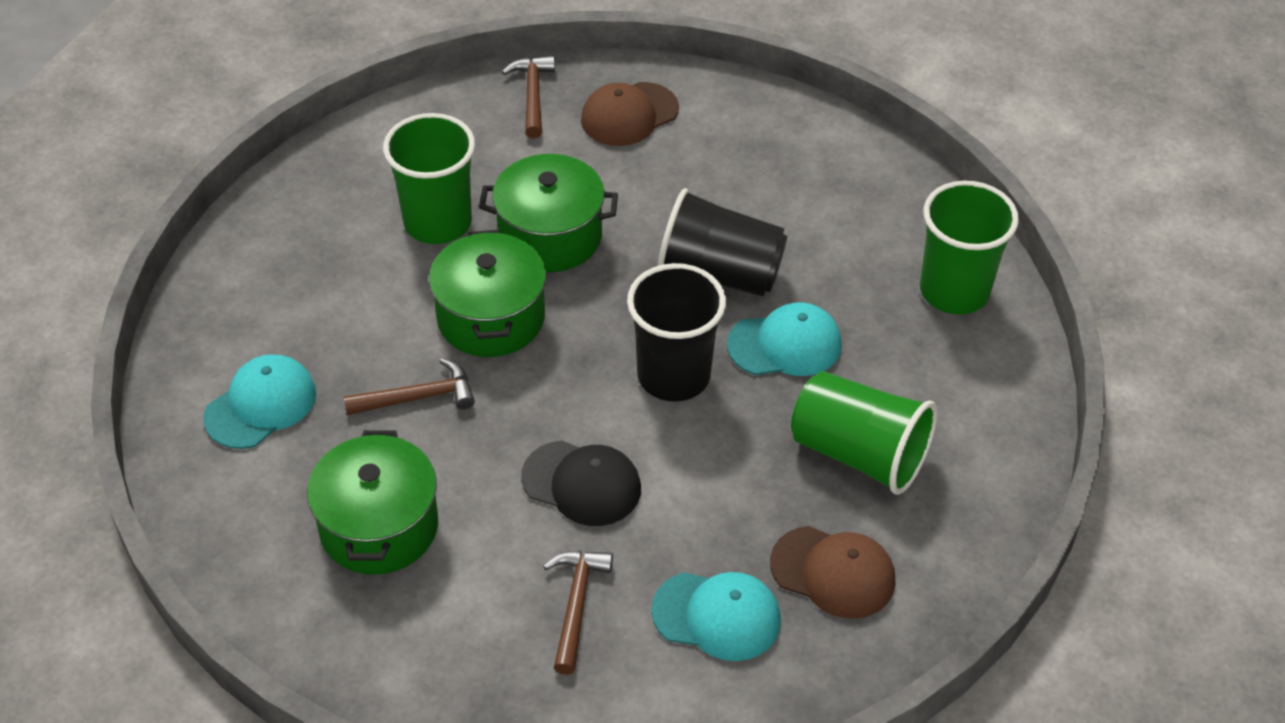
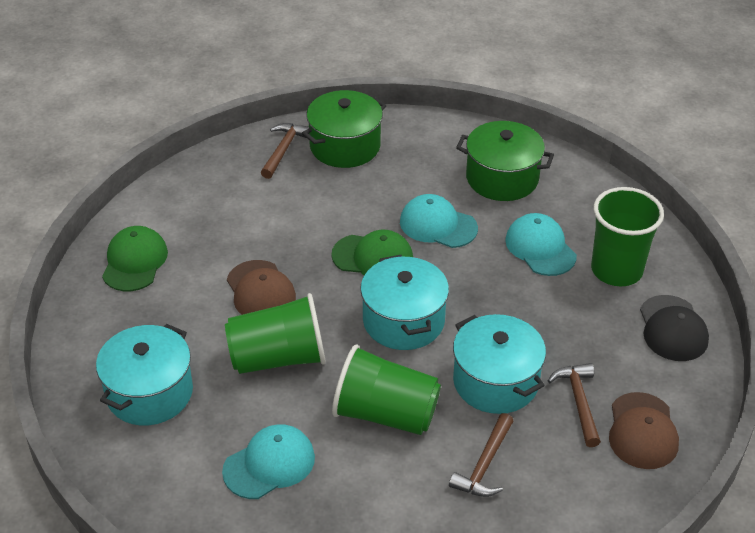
black cup: [627,263,726,402] [657,188,787,296] = 2 -> none = 0
green cap: none = 0 -> [102,226,168,291] [331,230,413,275] = 2
green pot: [307,430,438,575] [429,230,546,357] [479,154,618,272] = 3 -> [302,90,386,168] [456,121,554,201] = 2
turquoise pot: none = 0 -> [96,324,193,425] [360,255,449,350] [453,314,546,414] = 3

